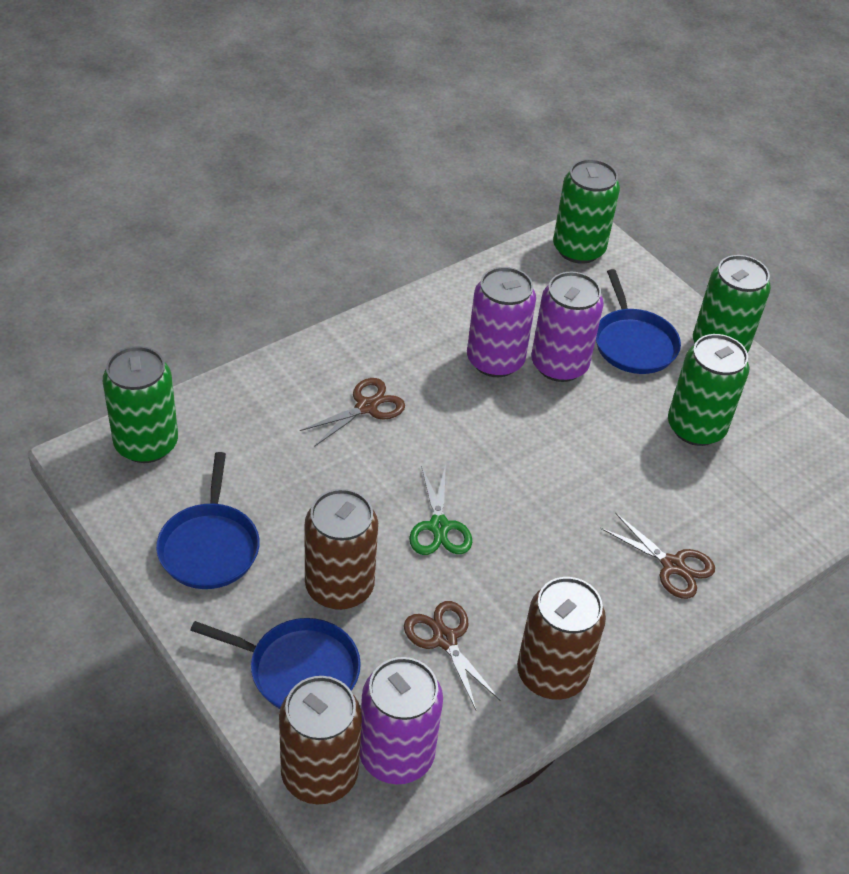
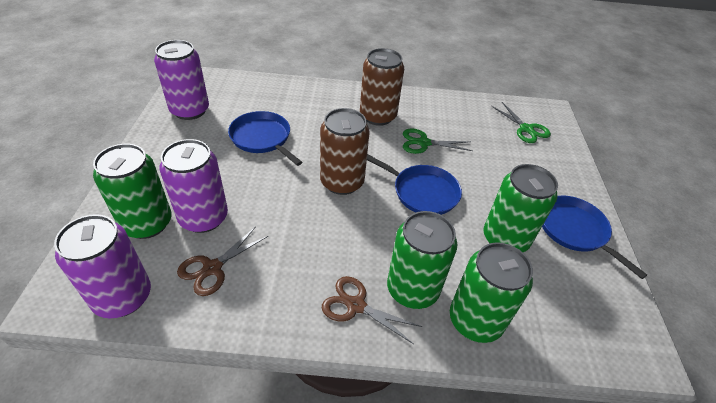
brown can: [279,676,362,804] [305,489,378,610] [517,577,606,700] = 3 -> [320,108,370,195] [360,48,404,126] = 2
brown scissors: [300,378,405,447] [404,601,500,710] [600,512,715,599] = 3 -> [177,226,268,296] [322,276,422,344] = 2
green scissors: [409,464,472,555] = 1 -> [403,128,473,154] [491,102,551,143] = 2

